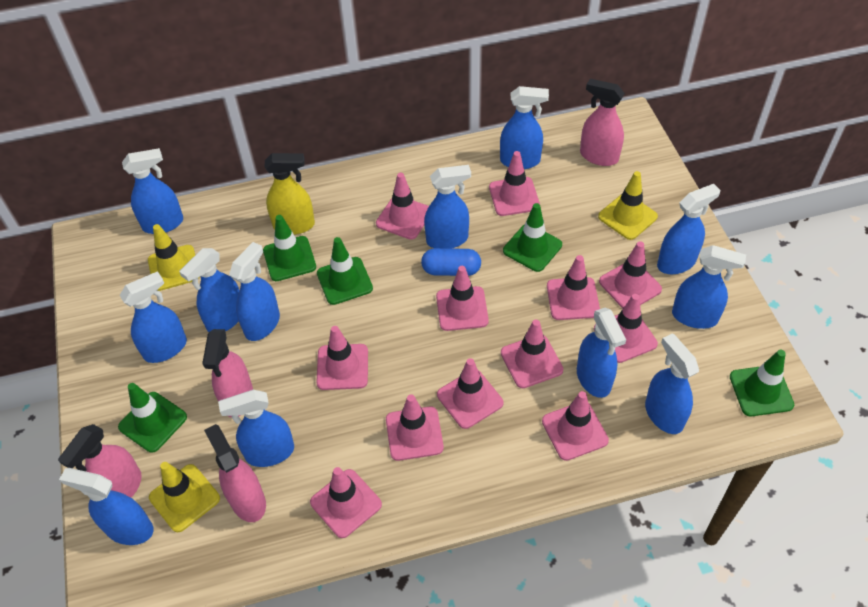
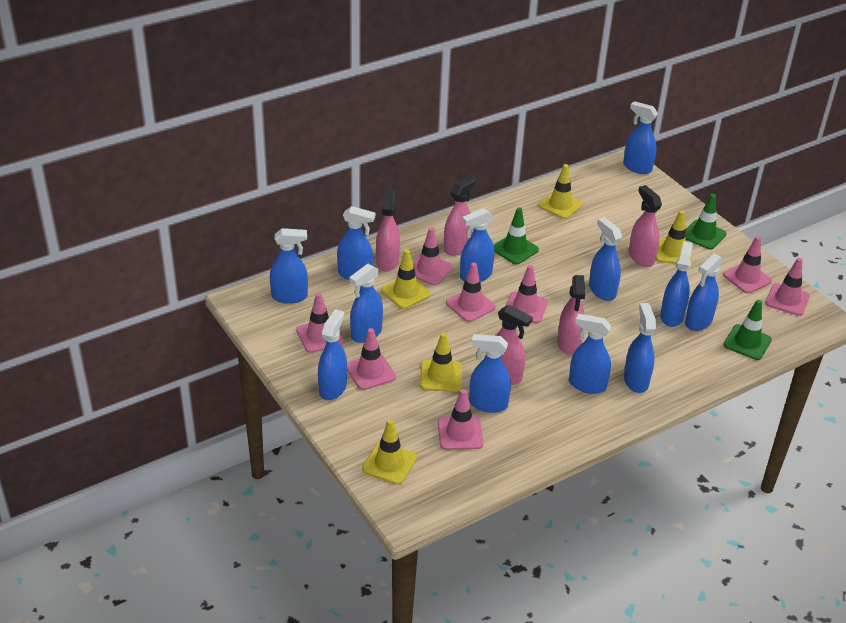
blue capsule: [421,248,481,276] = 1 -> none = 0
green traffic cone: [118,383,187,453] [263,215,316,281] [317,237,373,305] [503,203,562,272] [730,350,794,416] = 5 -> [494,207,539,264] [686,194,727,250] [723,300,772,360] = 3
pink spray bottle: [58,424,142,498] [202,329,253,418] [204,424,266,522] [580,79,625,166] = 4 -> [376,188,400,272] [444,176,476,256] [495,305,533,385] [557,275,585,355] [629,185,662,267] = 5
pink traffic cone: [310,467,382,538] [316,326,368,390] [376,173,429,240] [386,394,444,461] [436,266,489,331] [437,358,503,429] [489,151,540,216] [501,319,563,388] [542,391,609,461] [547,255,600,320] [594,294,658,363] [599,241,662,309] = 12 -> [296,292,344,353] [347,328,396,390] [413,227,453,285] [438,389,483,450] [446,263,496,322] [506,265,548,323] [723,236,772,294] [765,258,810,316] = 8
yellow spray bottle: [265,153,315,235] = 1 -> none = 0
yellow traffic cone: [148,224,200,291] [149,462,220,533] [598,171,658,240] = 3 -> [362,419,417,485] [381,250,431,309] [420,332,462,392] [538,164,583,219] [656,210,692,264] = 5

